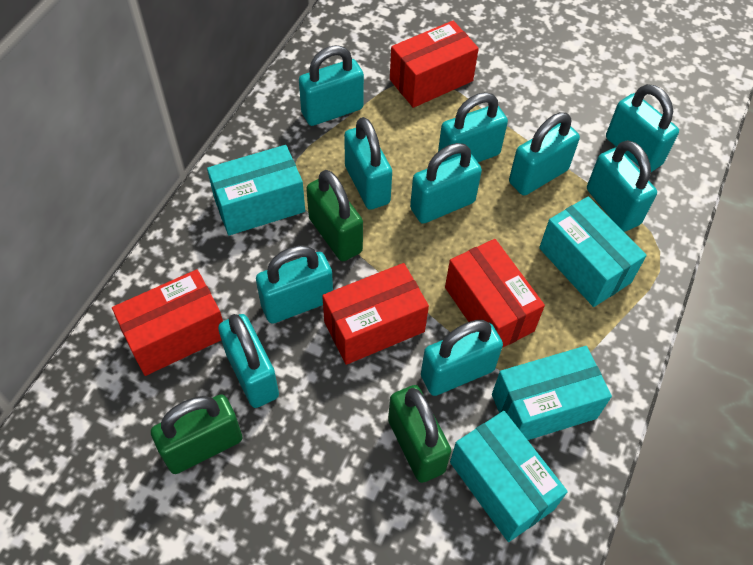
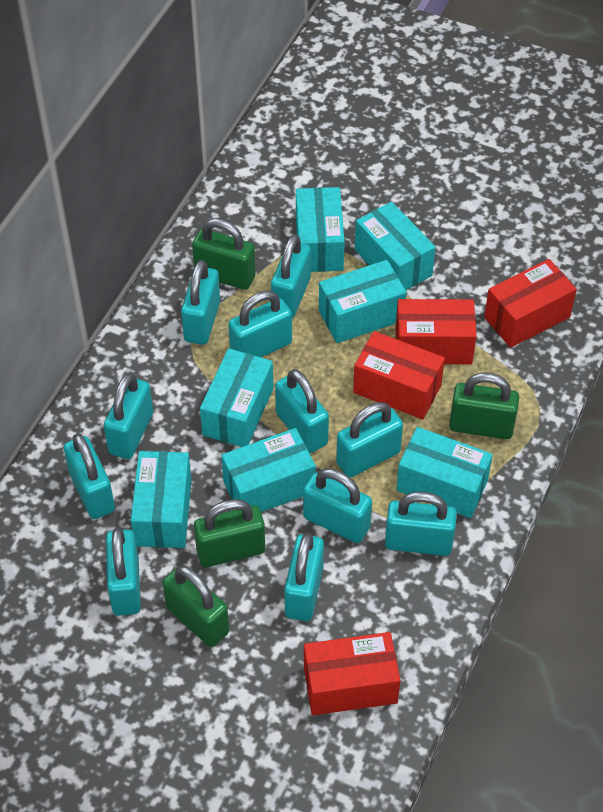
green padlock: [151,394,242,474] [306,170,363,261] [388,385,451,483] = 3 -> [163,566,229,647] [192,218,256,290] [194,499,265,567] [449,373,519,439] = 4
turquoise box: [207,145,305,236] [450,411,568,542] [492,346,612,440] [539,196,647,307] = 4 -> [131,451,192,548] [200,348,273,447] [221,428,316,512] [296,187,345,272] [319,260,407,343] [355,202,435,290] [396,427,493,518] = 7
turquoise padlock: [218,314,279,408] [256,245,333,324] [299,45,364,126] [344,117,392,210] [410,143,482,224] [421,320,503,396] [438,92,508,162] [509,112,580,196] [587,140,657,232] [606,84,679,172] = 10 -> [64,433,115,519] [104,373,153,459] [106,527,141,616] [181,260,220,345] [228,291,292,357] [271,234,311,318] [275,369,329,453] [284,533,324,621] [303,468,372,543] [336,402,403,478] [385,492,457,556] = 11

